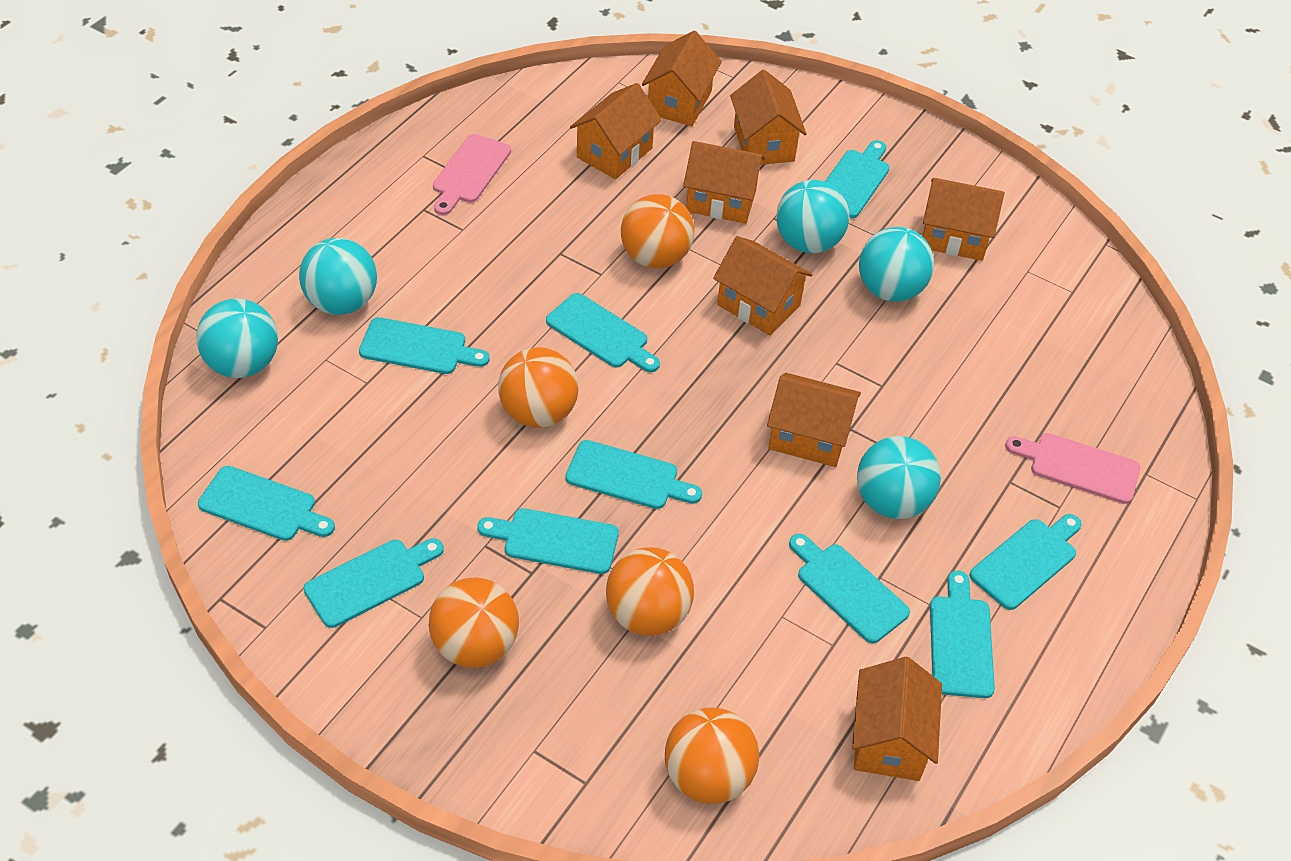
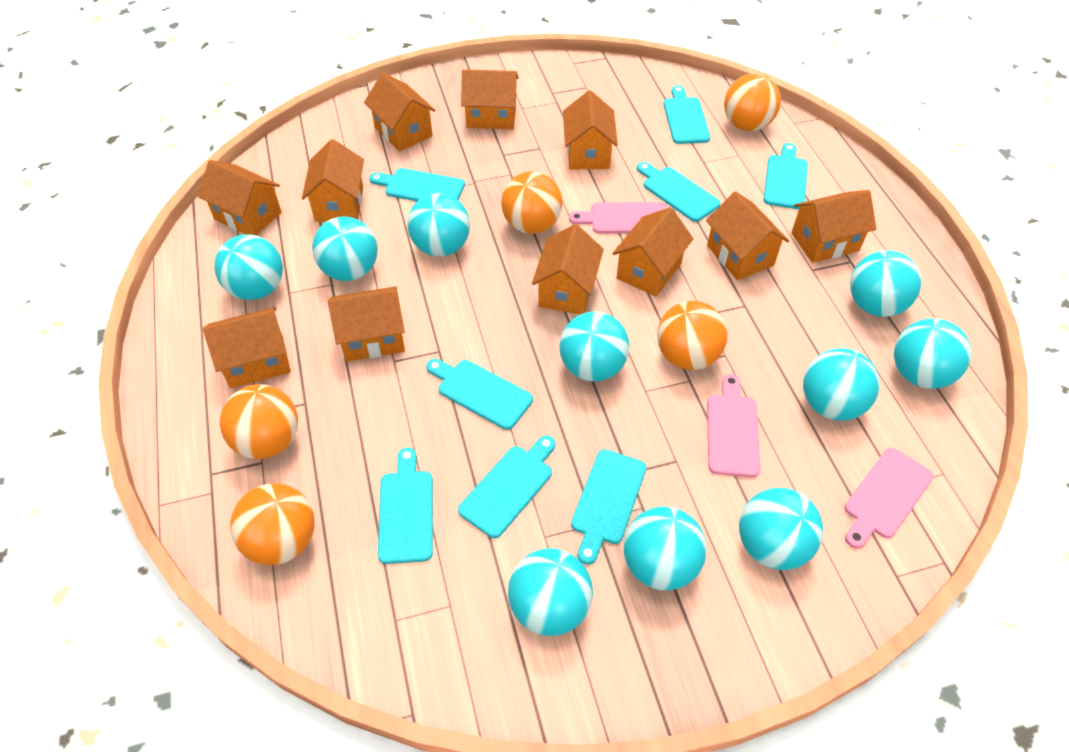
orange house: [570,83,662,179] [642,31,722,126] [683,141,765,224] [713,236,813,336] [730,70,807,165] [767,373,861,467] [852,657,942,781] [923,178,1004,261] = 8 -> [197,160,282,236] [203,307,291,388] [302,139,364,222] [328,286,405,362] [364,73,436,152] [461,69,519,129] [532,224,604,314] [563,90,618,169] [612,207,694,297] [706,191,789,280] [791,190,876,263] = 11
pink cutting board: [433,134,511,215] [1005,433,1140,504] = 2 -> [569,202,667,233] [707,374,760,477] [844,448,933,549] = 3
turquoise ball: [196,298,278,378] [299,238,377,315] [776,180,850,253] [857,436,941,519] [859,227,934,302] = 5 -> [214,235,283,300] [312,216,378,281] [407,193,470,257] [508,548,593,636] [559,311,630,381] [623,506,707,591] [739,488,823,570] [803,348,880,421] [850,250,921,317] [894,318,971,389] = 10
turquoise cutting board: [198,466,335,541] [304,539,444,628] [359,317,490,374] [477,508,619,574] [546,293,660,372] [566,440,702,509] [789,534,910,643] [825,140,890,218] [930,571,995,698] [970,514,1082,610] = 10 -> [369,168,465,201] [378,447,433,564] [426,359,533,430] [458,436,555,538] [571,449,647,565] [637,162,721,222] [663,85,710,144] [763,143,808,209] = 8

